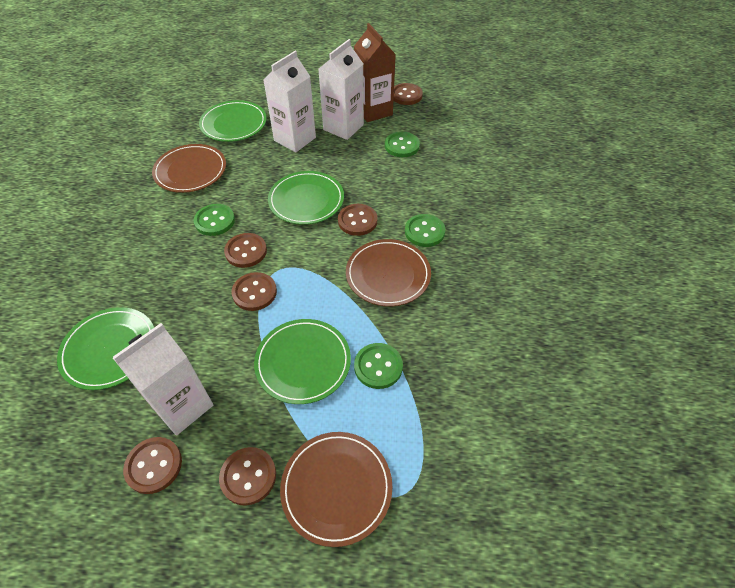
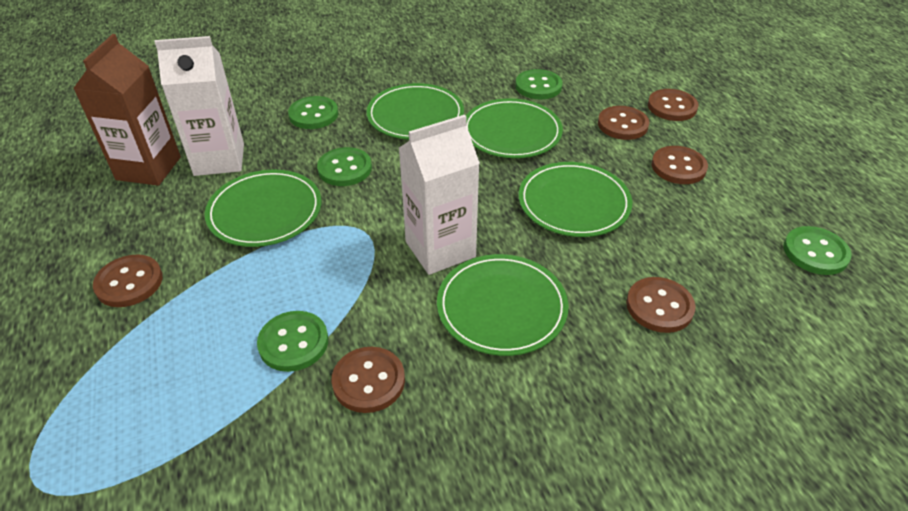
brown plate: [152,144,226,193] [280,432,392,547] [346,239,431,307] = 3 -> none = 0
green button: [194,204,235,236] [354,343,403,389] [385,132,420,157] [405,214,446,247] = 4 -> [257,311,328,372] [288,96,338,129] [317,147,372,186] [515,69,563,99] [783,226,851,275] = 5
green plate: [57,307,154,390] [199,100,267,142] [254,319,351,404] [268,171,344,225] = 4 -> [205,170,321,247] [366,83,464,140] [437,254,569,356] [466,98,563,158] [519,162,632,237] = 5
white carton: [113,323,213,436] [263,51,316,152] [318,39,364,140] = 3 -> [154,36,244,176] [399,115,480,275] = 2

